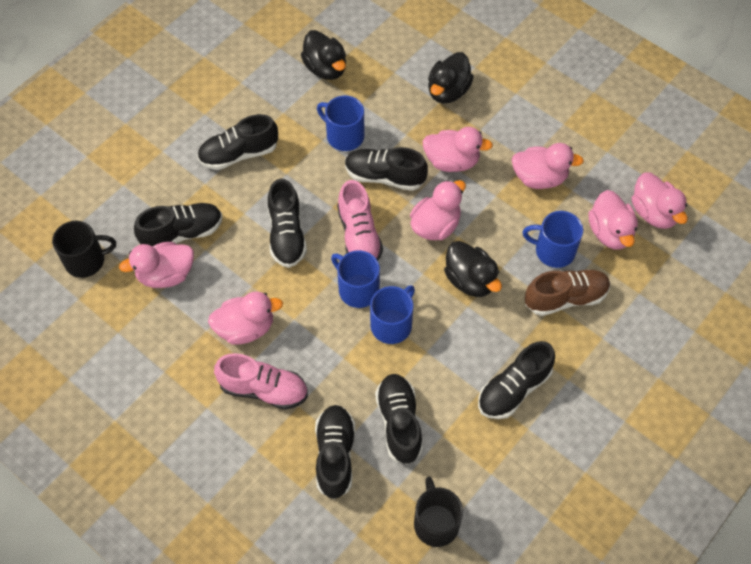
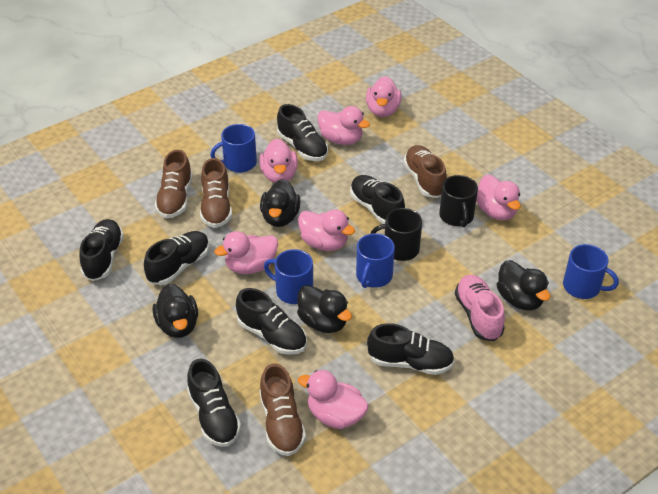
black duck: [301,30,346,80] [428,52,474,103] [444,241,502,297] = 3 -> [152,284,198,338] [260,179,301,227] [297,285,352,333] [496,260,550,310] = 4
brown shoe: [525,269,610,316] = 1 -> [155,150,193,218] [200,158,232,228] [259,363,306,456] [403,145,447,198] = 4
pink shoe: [214,353,308,410] [337,180,383,261] = 2 -> [455,275,505,341] = 1

